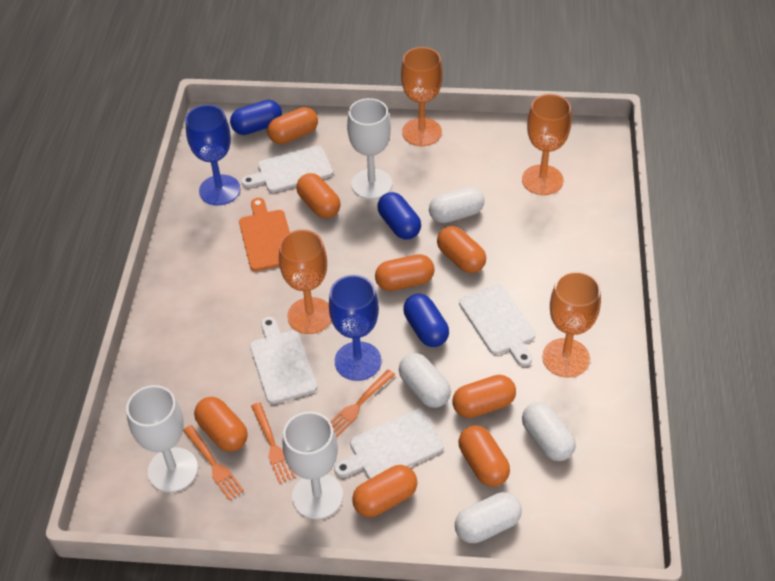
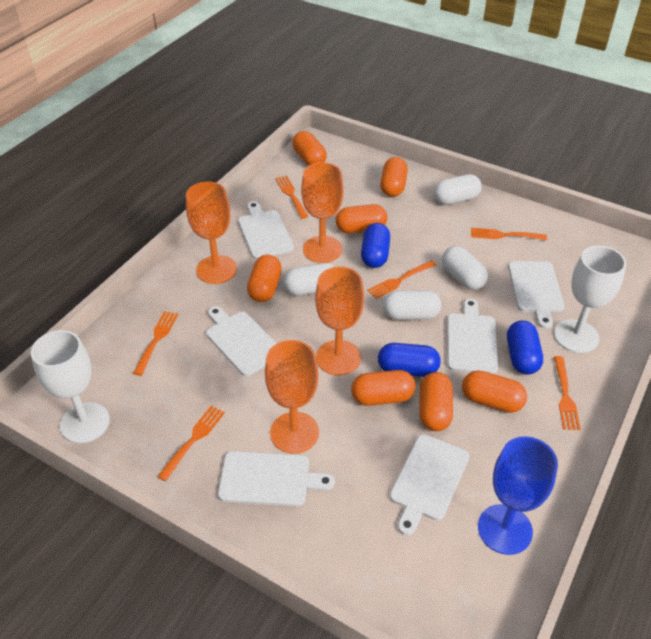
blue goblet: [185,105,240,205] [329,275,381,381] = 2 -> [478,436,558,555] = 1
orange capsule: [194,397,248,452] [267,107,318,144] [296,173,340,218] [352,465,417,517] [375,254,435,291] [437,226,486,273] [452,375,516,418] [459,425,510,487] = 8 -> [247,255,282,302] [292,131,327,165] [336,204,387,234] [351,370,416,406] [380,157,408,197] [419,372,453,431] [462,370,527,413] = 7
orange cutting board: [239,198,290,271] = 1 -> none = 0
orange fork: [183,425,244,500] [251,402,295,484] [330,369,395,438] = 3 -> [133,311,178,376] [157,406,225,481] [275,176,309,219] [367,260,436,299] [471,228,547,240] [554,356,581,430] = 6
white cutting board: [241,146,333,192] [250,317,317,404] [334,409,444,479] [459,284,536,366] = 4 -> [206,306,277,376] [218,451,335,506] [238,201,294,259] [390,434,469,536] [447,299,498,374] [508,261,565,329] = 6
white goblet: [126,385,198,492] [283,411,343,519] [347,98,392,199] = 3 -> [31,330,110,443] [554,246,626,353] = 2

